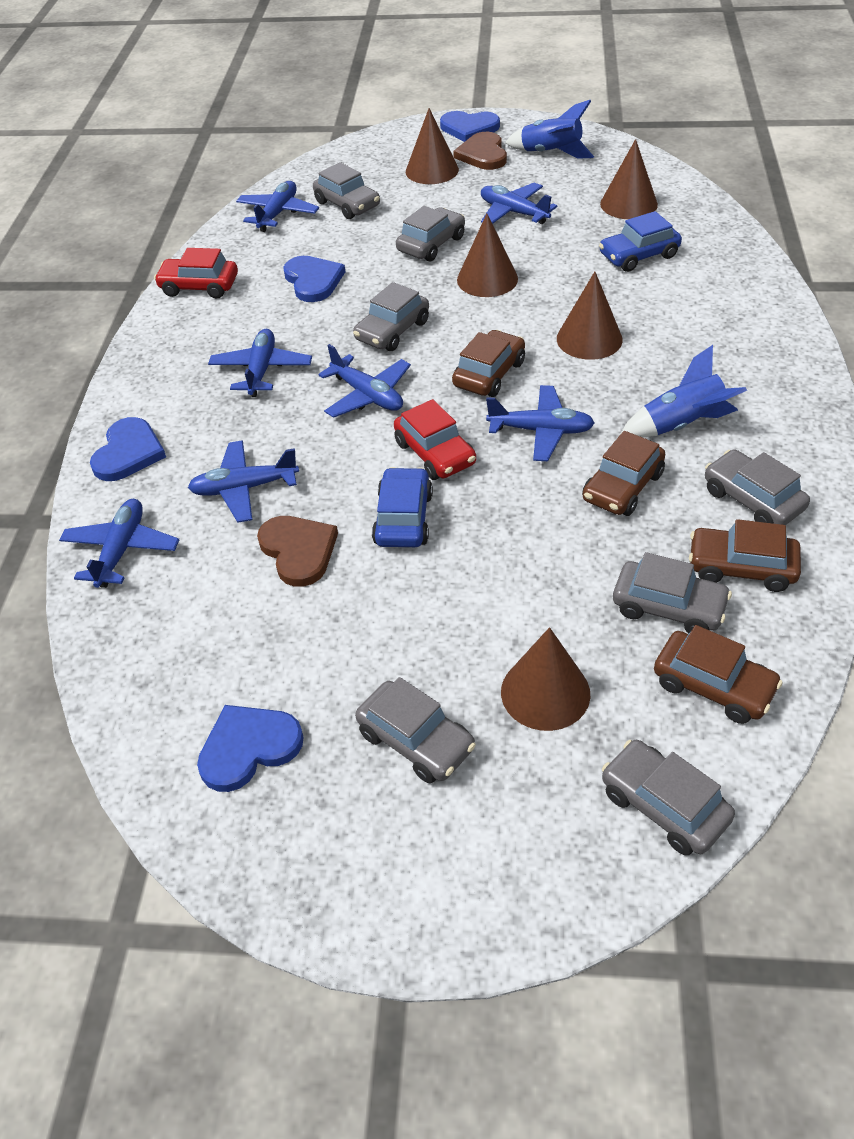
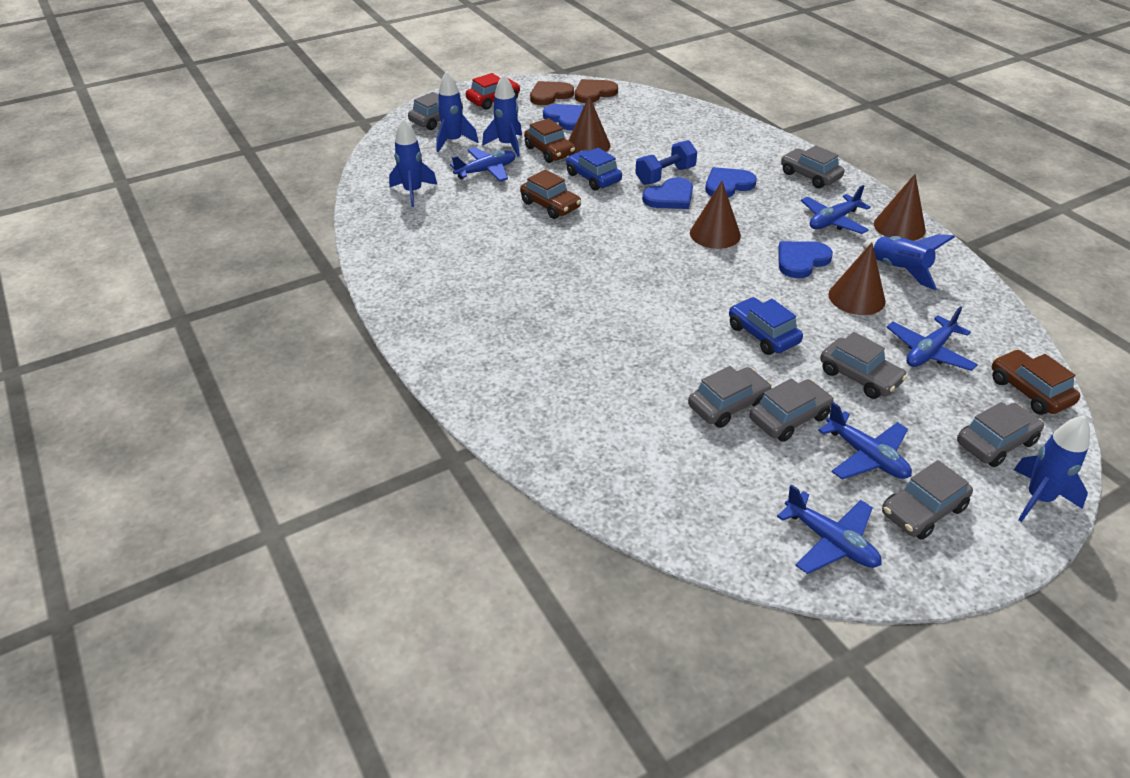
blue dumbbell: none = 0 -> [635,140,697,185] = 1
blue plane: [59,499,179,588] [188,440,299,523] [208,329,312,397] [236,181,319,232] [318,344,411,418] [481,183,557,224] [486,385,595,461] = 7 -> [450,147,516,181] [777,484,882,574] [801,185,871,234] [818,402,912,480] [886,306,978,371] = 5
blue rocket: [505,100,594,159] [620,345,747,438] = 2 -> [389,118,437,207] [436,71,479,152] [482,74,522,157] [862,234,955,290] [1014,415,1090,522] = 5
brown car: [452,330,525,397] [582,431,665,516] [654,625,783,724] [689,519,801,592] = 4 -> [520,170,581,219] [524,118,575,163] [992,349,1080,415] = 3
brown cone: [406,108,459,184] [457,214,518,297] [501,627,590,731] [557,272,623,360] [600,139,658,219] = 5 -> [568,96,611,153] [690,181,741,249] [829,243,886,315] [874,174,926,241] = 4
red car: [154,248,238,299] [394,399,476,480] = 2 -> [466,73,520,110] = 1

